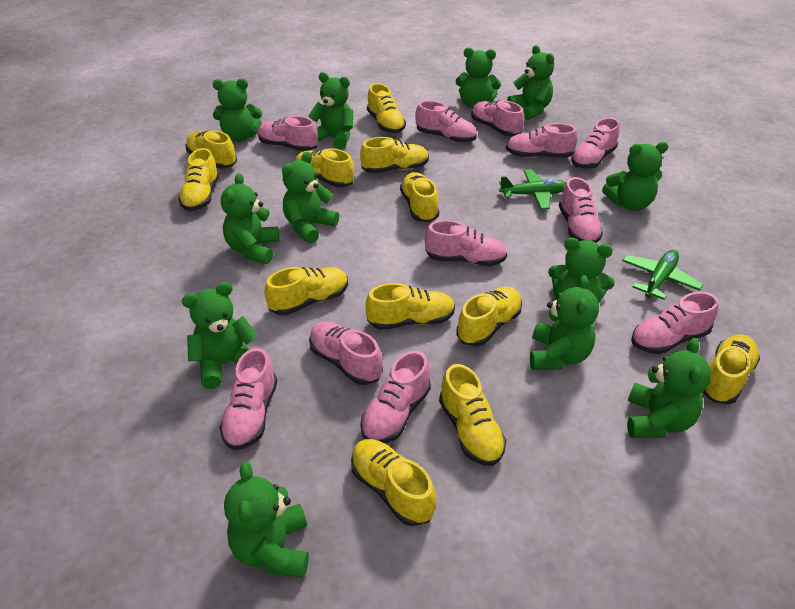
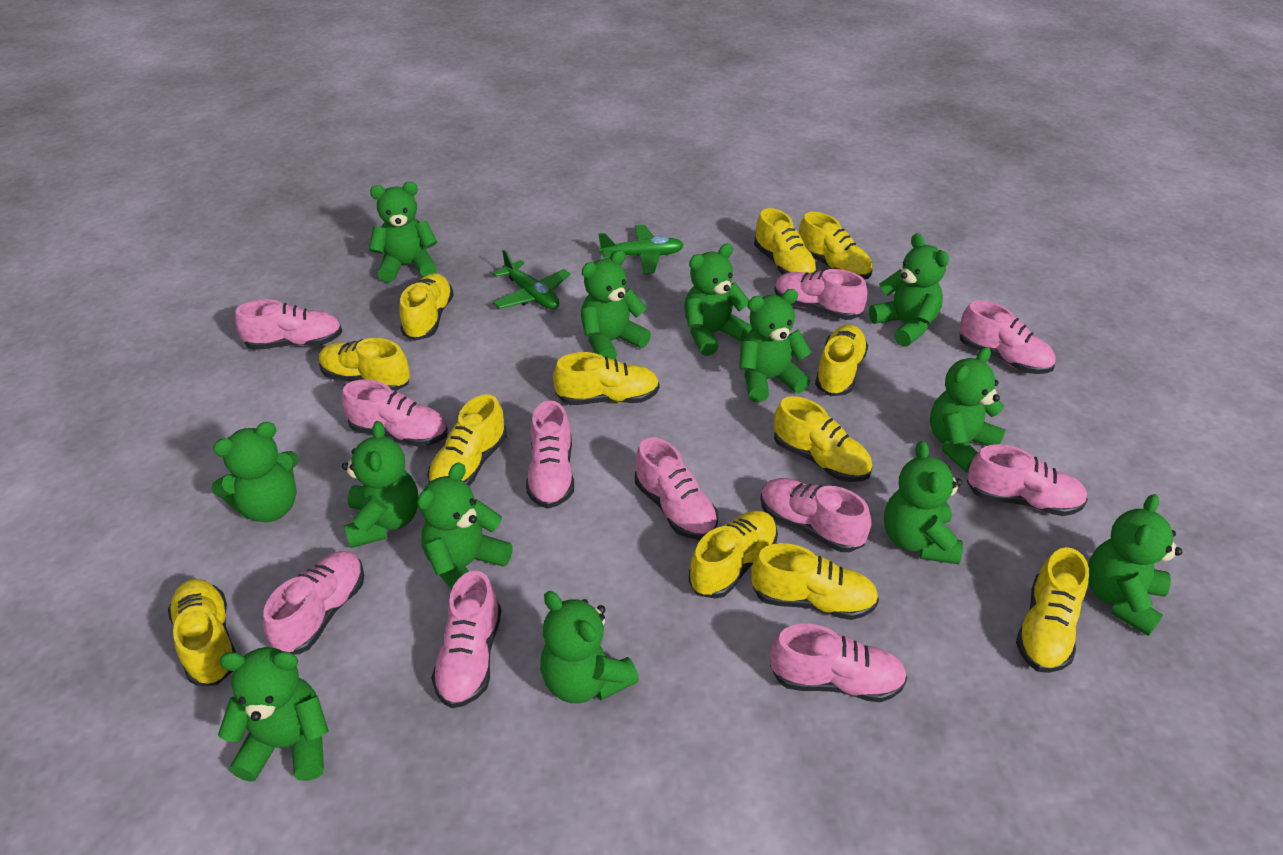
green teddy bear: [182,282,258,389] [213,78,262,142] [221,173,279,264] [224,462,309,577] [282,152,339,243] [309,72,353,150] [455,48,501,108] [507,45,554,120] [530,275,599,370] [548,238,615,303] [602,142,668,211] [627,338,711,438] = 12 -> [212,422,299,522] [218,647,329,782] [342,421,419,548] [369,182,438,282] [417,463,513,589] [540,591,639,704] [581,250,651,360] [684,244,752,356] [739,289,812,402] [869,233,949,347] [884,441,963,564] [930,347,1005,473] [1088,494,1182,636] = 13

